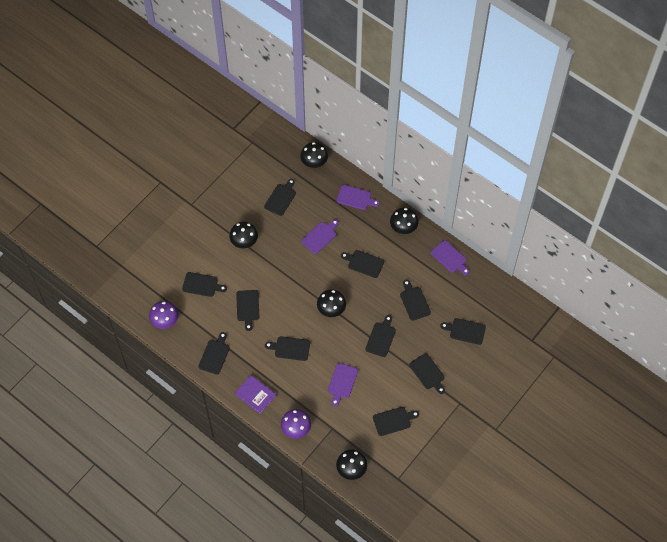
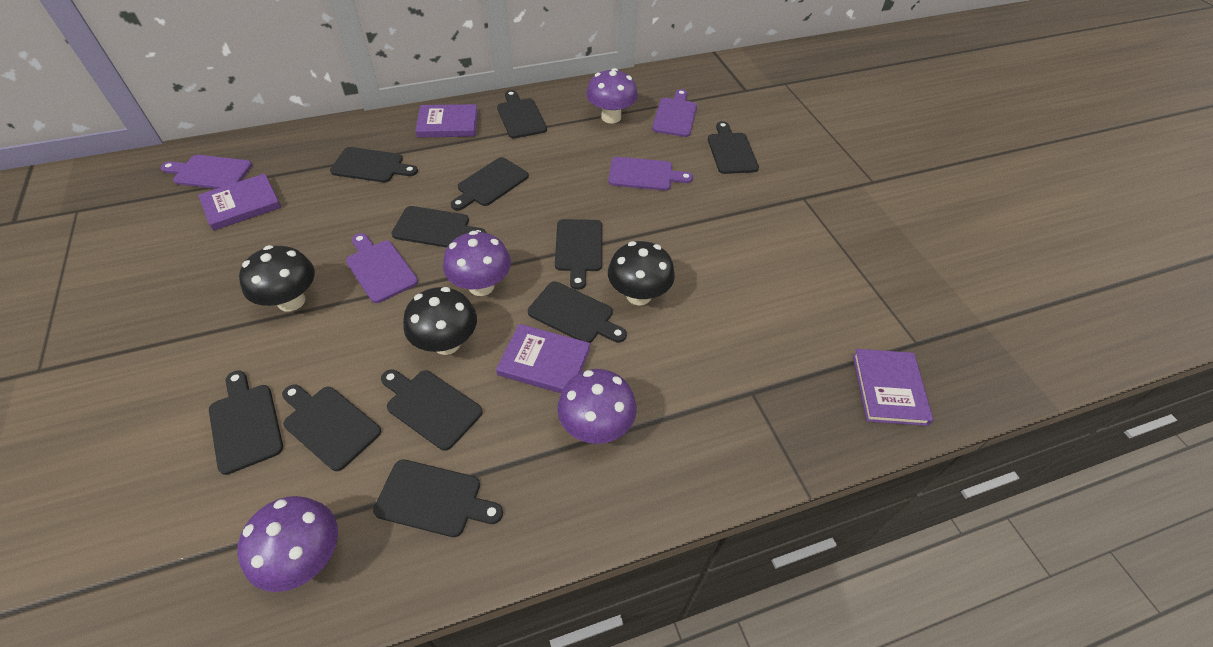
black mushroom: [229,222,258,248] [300,142,328,168] [317,289,346,317] [336,450,367,480] [390,208,418,234] = 5 -> [239,245,315,311] [403,287,477,355] [608,241,675,305] = 3
purple book: [235,375,276,414] = 1 -> [198,173,281,231] [415,104,478,138] [496,324,590,393] [853,349,933,426] = 4
purple mushroom: [149,301,178,329] [281,409,311,439] = 2 -> [237,496,338,592] [443,231,511,296] [557,369,637,444] [586,68,638,123] = 4

